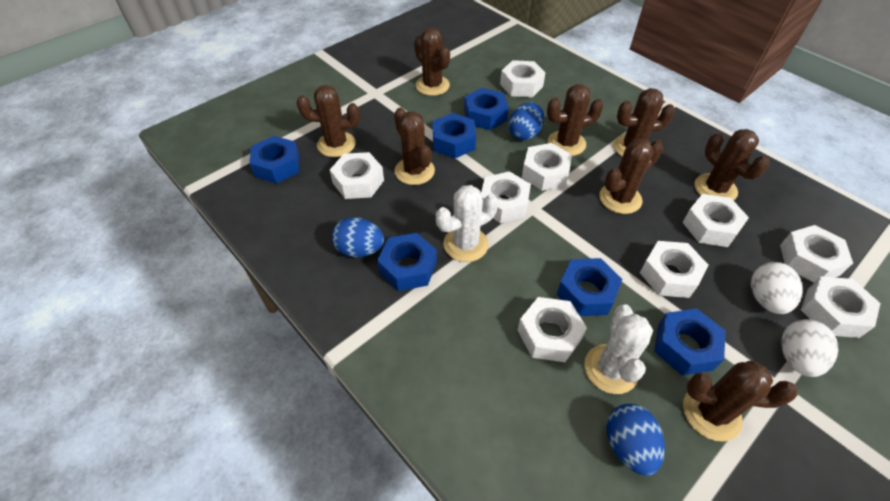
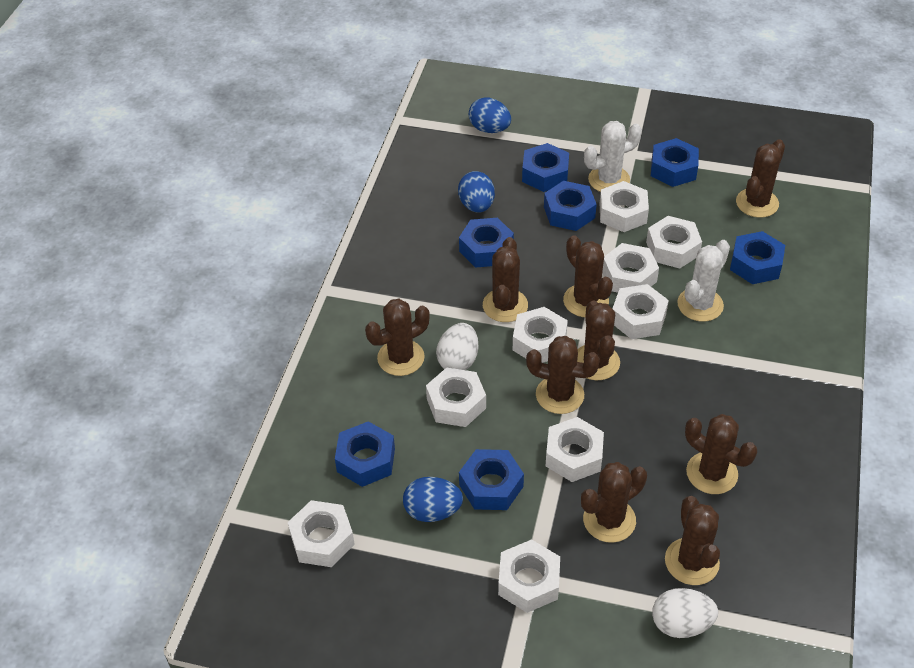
blue nut: [249,136,300,184] [377,233,437,291] [433,113,476,158] [464,88,509,130] [557,258,622,316] [654,308,726,375] = 6 -> [335,421,395,487] [459,218,514,268] [459,449,524,510] [522,143,569,192] [544,181,597,231] [651,138,699,187] [730,231,785,284] = 7
brown cactus: [297,85,360,157] [394,108,435,185] [414,27,450,96] [547,84,603,156] [599,139,663,214] [613,88,675,157] [683,361,798,442] [694,129,770,201] = 8 -> [365,299,430,376] [483,237,528,322] [526,336,600,414] [563,235,613,317] [577,301,620,380] [581,462,647,543] [665,496,720,585] [685,414,757,494] [736,139,785,218] = 9

